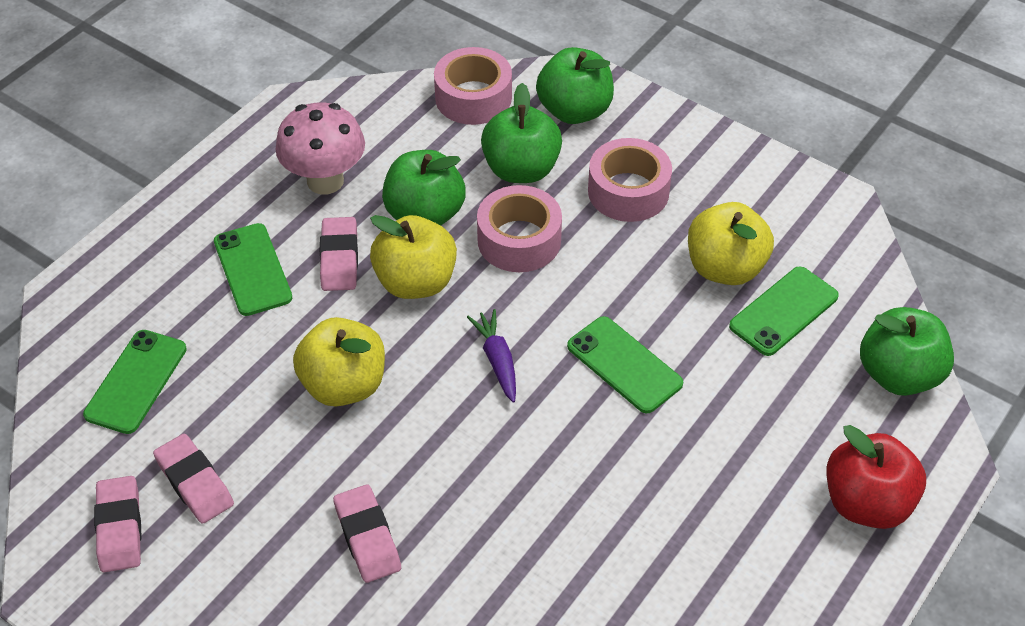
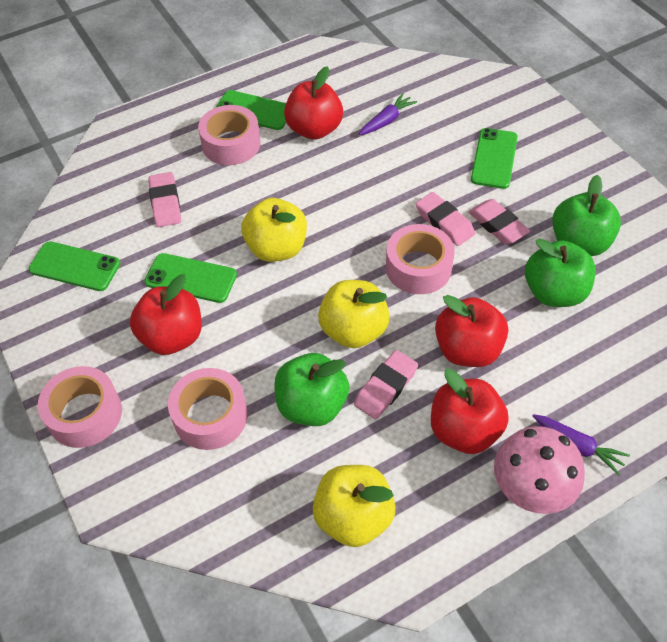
green apple: [382,150,466,226] [481,83,562,183] [536,47,614,124] [860,307,954,396] = 4 -> [274,353,349,426] [525,239,596,307] [552,175,621,256] = 3
pink tape: [434,47,512,125] [477,185,562,272] [588,138,672,222] = 3 -> [38,366,122,448] [168,368,248,450] [198,105,260,165] [386,224,455,294] = 4
purple carrot: [467,309,516,403] = 1 -> [359,93,417,135] [533,414,630,476] = 2
red apple: [827,425,926,529] = 1 -> [130,274,202,355] [284,66,343,140] [431,369,509,454] [435,295,508,367] = 4

